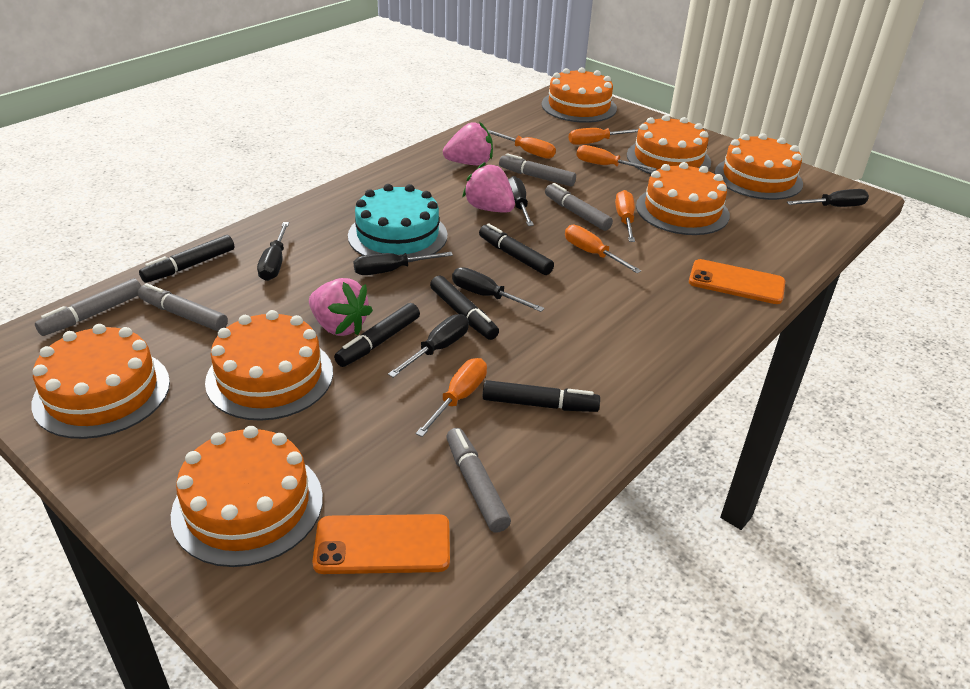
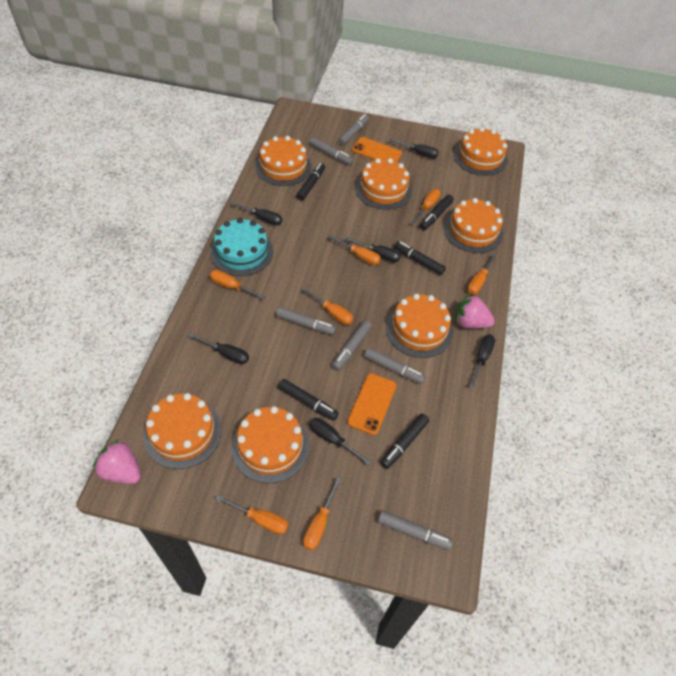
grey marker: [35,278,141,336] [138,283,228,331] [446,428,511,533] [499,153,576,187] [545,183,613,231] = 5 -> [276,307,336,335] [310,137,353,165] [332,320,372,371] [338,114,369,145] [364,347,426,384] [378,510,453,550] = 6
orange screwdriver: [416,358,487,437] [488,130,556,159] [565,225,641,273] [569,128,638,145] [576,145,656,171] [615,190,635,242] = 6 -> [210,270,265,299] [215,495,289,534] [302,287,353,325] [303,477,341,550] [328,235,381,265] [411,189,441,225] [467,253,497,295] = 7
pink strawberry: [309,278,373,336] [443,122,493,165] [462,162,515,213] = 3 -> [93,439,141,484] [456,294,495,328] = 2

